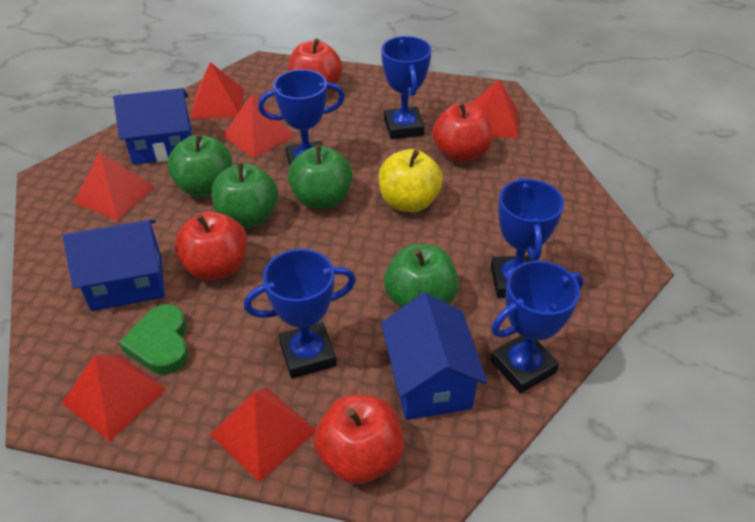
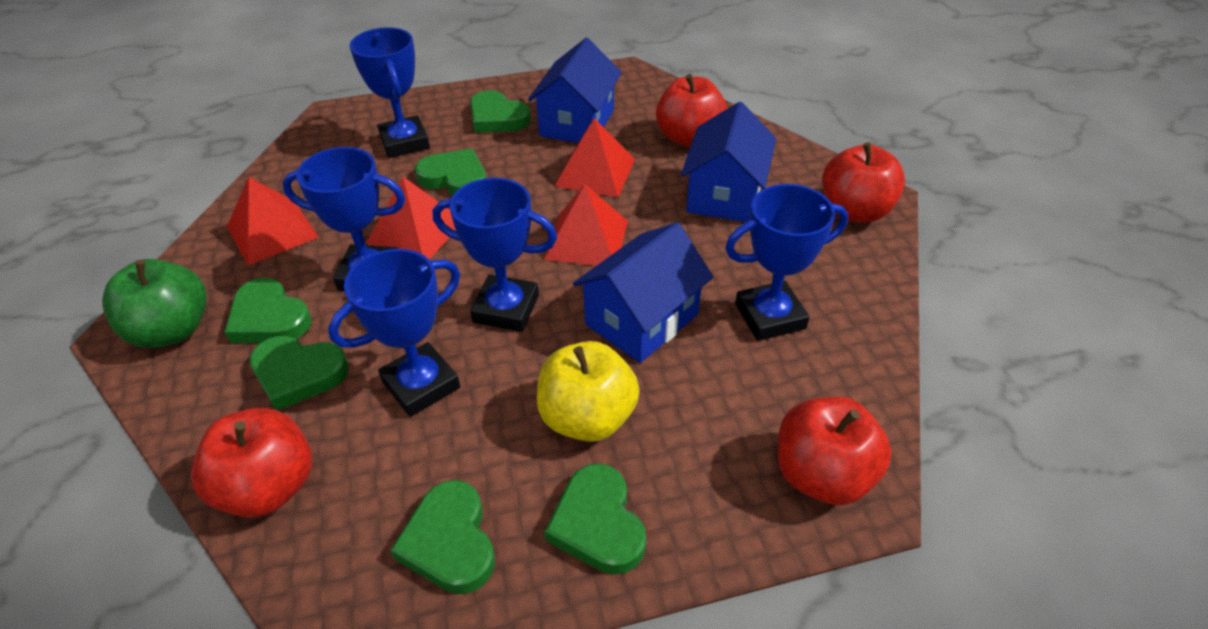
green apple: [168,134,232,197] [211,162,278,228] [288,145,352,209] [384,244,459,308] = 4 -> [102,259,207,348] = 1
green heart: [119,304,189,374] = 1 -> [224,278,312,343] [249,336,349,411] [391,480,495,594] [415,149,486,196] [470,90,531,133] [545,463,646,575] = 6
red pyramid: [62,355,167,441] [74,152,155,221] [190,62,245,119] [210,388,316,482] [222,94,294,158] [471,80,519,138] = 6 -> [227,177,319,265] [366,177,456,259] [544,184,628,266] [554,118,635,197] = 4

